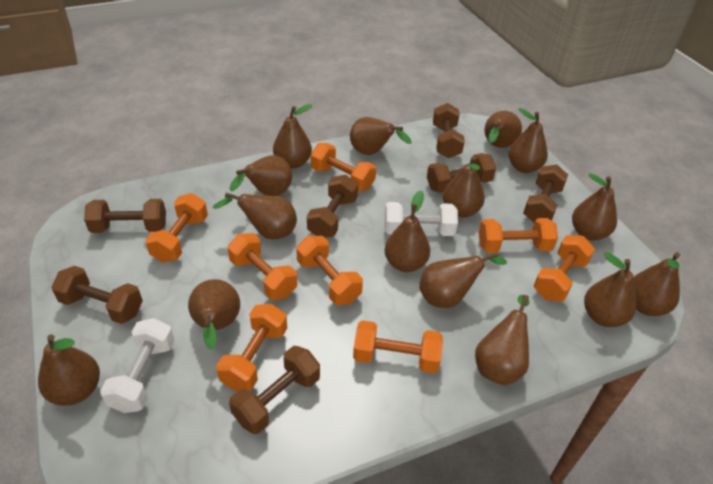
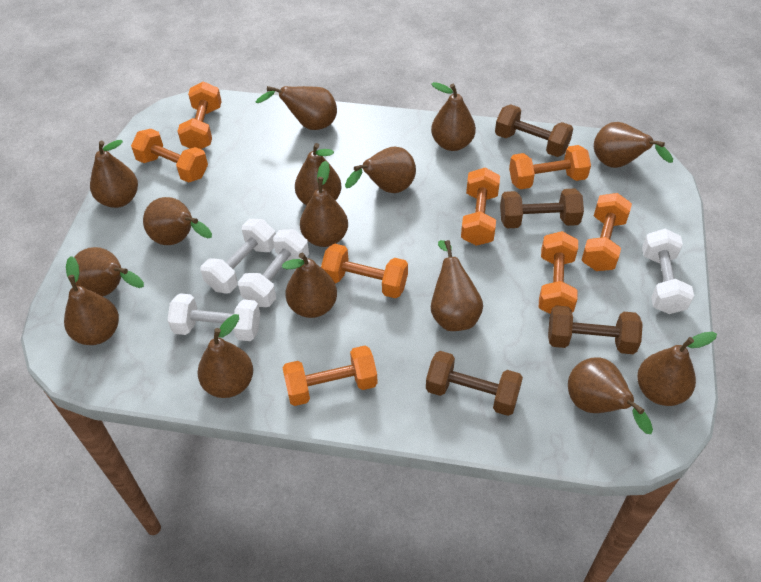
brown dumbbell: [51,266,143,324] [84,199,166,233] [229,346,320,434] [307,175,358,238] [427,153,496,193] [433,103,465,158] [523,165,568,223] = 7 -> [426,351,523,416] [495,104,573,157] [500,188,584,228] [548,305,643,354] = 4
white dumbbell: [100,318,175,413] [385,202,458,236] = 2 -> [167,293,260,341] [201,219,276,293] [238,229,309,307] [642,229,694,314] = 4

